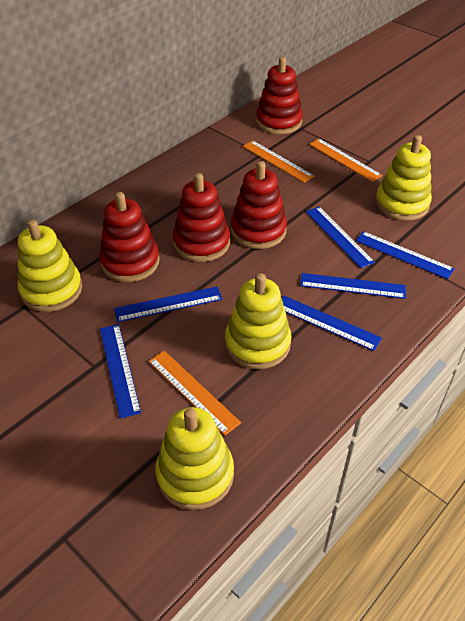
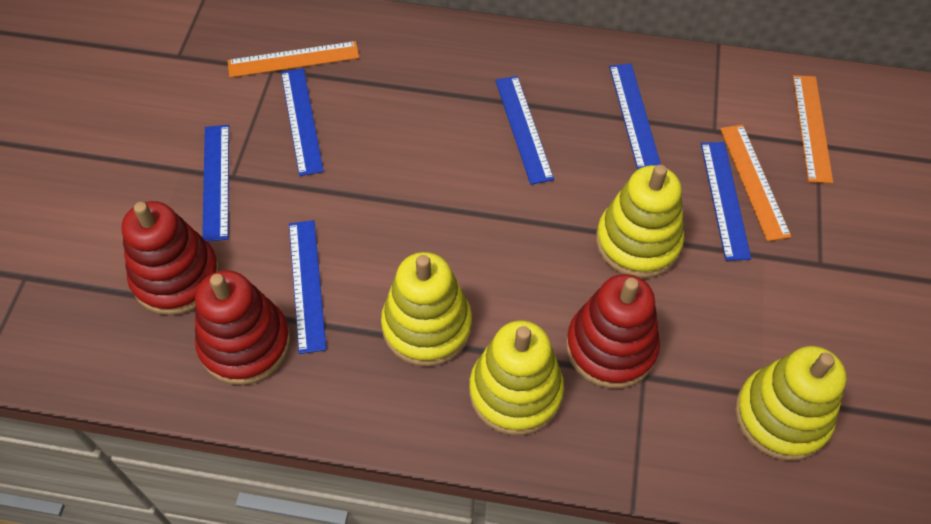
red stacking toy: [99,192,160,282] [173,173,230,262] [231,161,287,249] [256,57,303,134] = 4 -> [122,201,220,315] [195,270,291,385] [566,274,660,388] = 3

